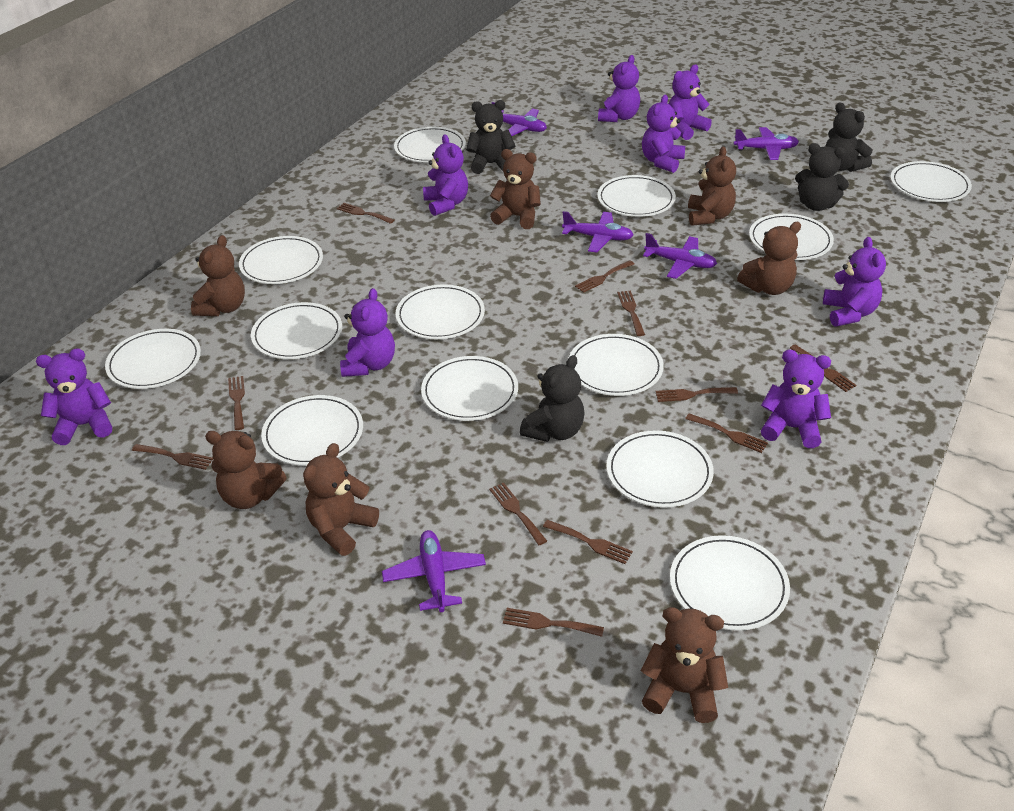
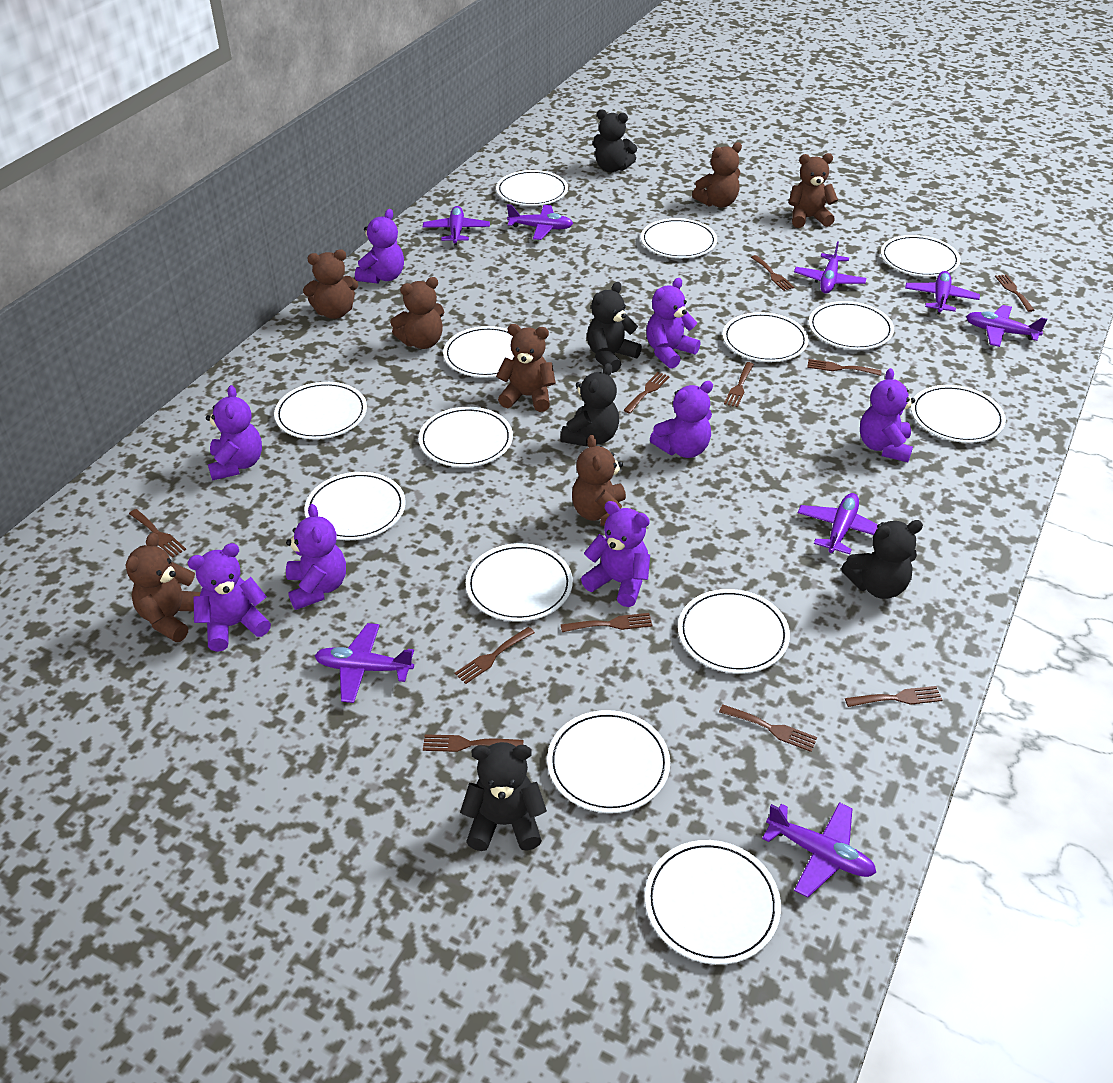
black teddy bear: [466,100,515,174] [520,355,585,442] [795,143,849,211] [826,102,872,172] = 4 -> [460,742,547,851] [560,363,619,446] [587,282,642,373] [593,109,637,173] [841,520,923,599] = 5
purple plane: [382,530,486,612] [491,102,547,136] [562,211,633,253] [643,233,717,279] [734,127,799,160] = 5 -> [315,623,414,703] [423,206,490,246] [507,204,573,240] [762,802,876,898] [794,241,866,293] [798,493,878,554] [905,271,980,314] [966,305,1048,347] = 8
white plate: [105,329,201,389] [239,236,323,284] [251,302,342,359] [261,395,363,466] [394,127,466,162] [396,284,485,339] [421,356,518,421] [568,334,664,396] [597,175,676,217] [606,430,714,508] [670,535,790,631] [749,214,834,260] [890,161,972,202] = 13 -> [274,382,367,439] [305,472,406,540] [419,407,513,467] [443,326,515,378] [466,543,573,622] [496,170,568,206] [547,710,670,813] [641,218,717,258] [645,840,781,965] [678,589,790,674] [723,312,809,362] [809,301,894,350] [881,235,961,277] [911,385,1006,443] = 14

